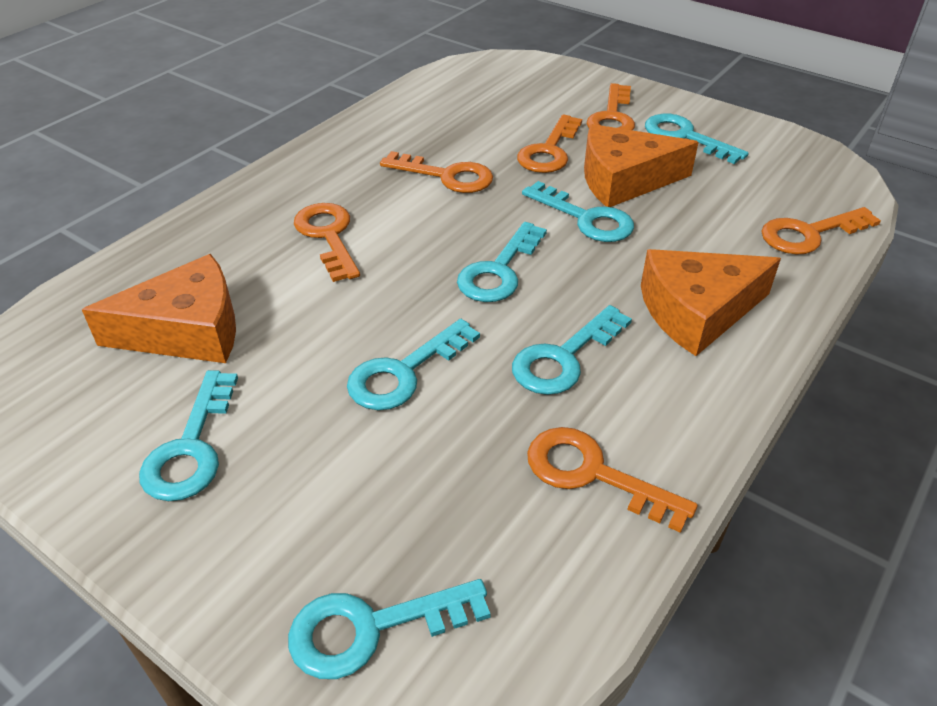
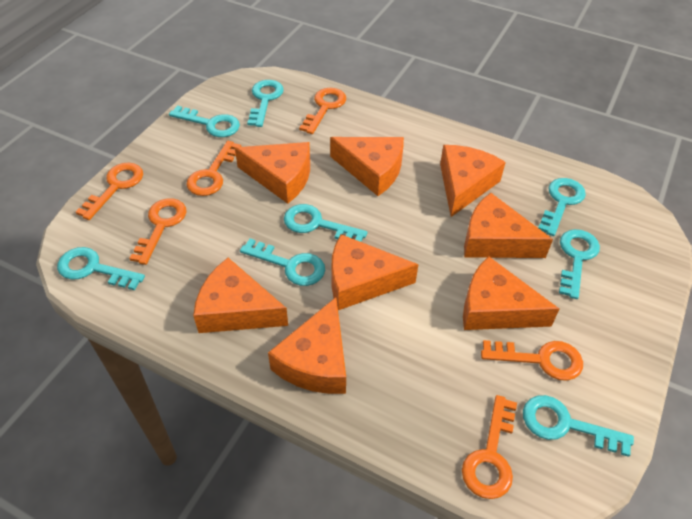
orange cheese: [82,254,236,363] [584,124,699,207] [641,249,781,356] = 3 -> [193,258,288,333] [235,142,310,204] [268,297,346,394] [330,137,404,196] [331,234,418,310] [440,145,506,217] [463,256,559,330] [464,193,553,258] = 8
turquoise key: [139,370,238,501] [288,579,491,679] [347,319,480,410] [457,222,547,302] [512,305,632,395] [522,181,634,242] [645,114,749,164] = 7 -> [57,247,145,290] [169,105,240,137] [240,239,325,286] [247,80,284,127] [284,204,367,242] [523,395,634,457] [538,178,586,236] [559,229,600,299] = 8

